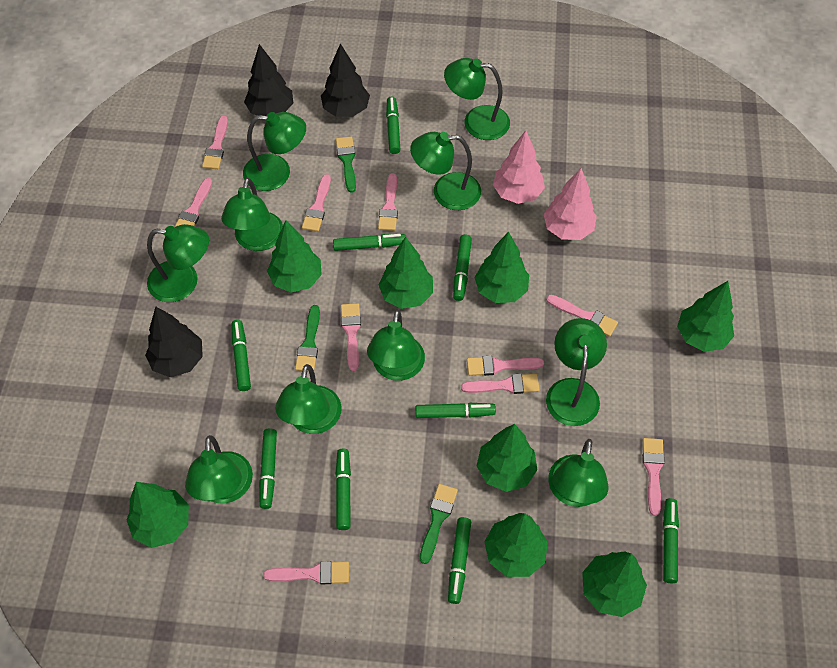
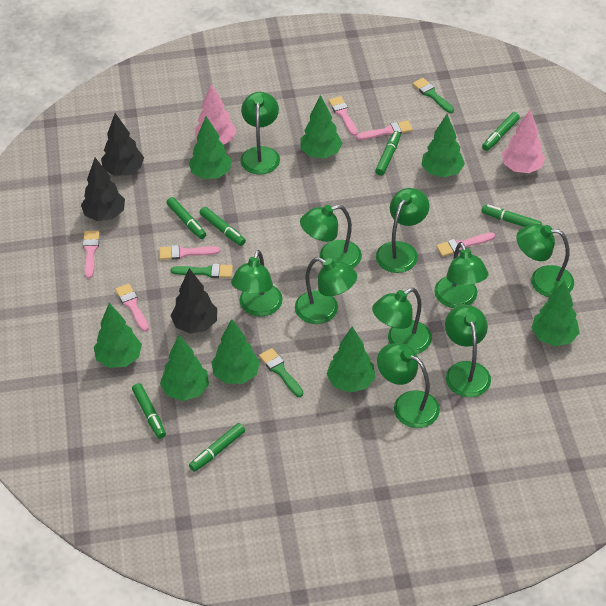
green marker: [232,320,251,391] [259,428,277,509] [333,234,406,251] [335,449,351,530] [386,96,400,154] [416,403,496,418] [448,517,471,604] [453,235,472,301] [663,498,679,583] = 9 -> [132,383,166,439] [167,197,206,239] [189,423,245,472] [200,207,246,246] [375,131,401,176] [481,205,542,227] [482,112,520,151] = 7
pink brush: [174,178,212,227] [202,116,228,169] [263,561,349,584] [302,174,331,232] [341,303,361,371] [378,173,398,231] [461,374,540,394] [467,356,544,376] [546,295,618,337] [642,438,665,516] = 10 -> [83,231,99,278] [115,284,149,332] [159,245,220,260] [328,96,358,136] [356,120,413,140] [436,232,495,257] = 6

